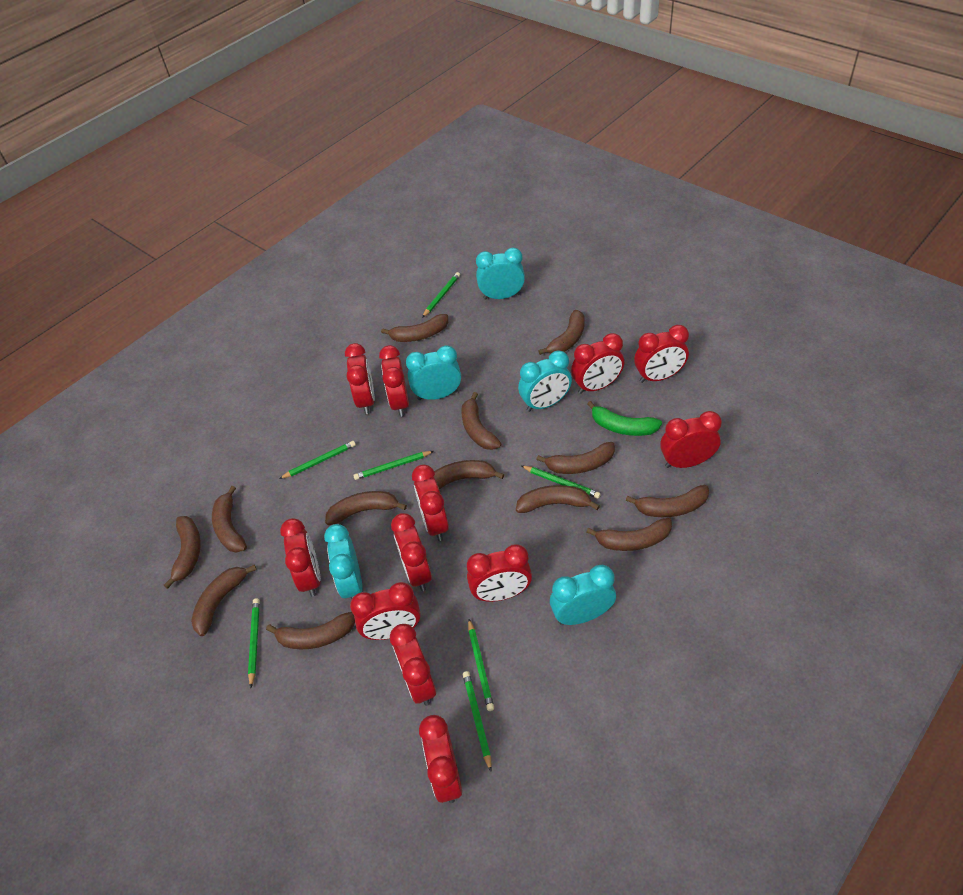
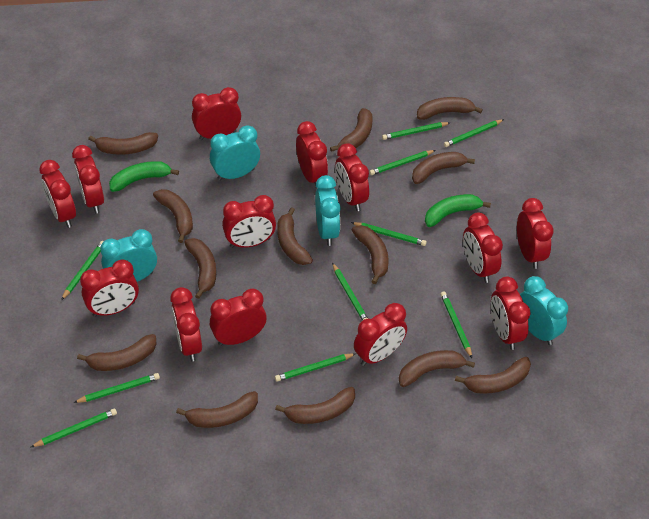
green banana: [587,401,662,436] = 1 -> [109,161,179,192] [425,194,491,227] = 2
green pencil: [248,598,260,688] [279,441,356,479] [353,451,434,480] [422,272,460,318] [463,671,492,771] [468,619,494,711] [522,466,601,499] = 7 -> [31,408,117,447] [61,241,104,300] [73,373,160,403] [275,353,356,382] [332,263,368,321] [351,222,427,246] [369,150,436,175] [382,122,450,140] [440,291,472,358] [444,119,504,147] = 10
red clock: [280,518,321,597] [345,343,375,414] [350,582,421,640] [379,345,409,417] [390,624,436,706] [391,513,432,591] [412,464,449,541] [419,715,462,803] [467,544,532,602] [571,333,624,394] [634,325,689,383] [660,411,722,468] = 12 -> [39,160,76,228] [72,145,104,213] [80,259,139,317] [170,287,202,361] [192,87,241,140] [210,289,267,346] [222,195,276,248] [296,121,328,189] [335,143,369,211] [354,303,407,366] [463,212,503,283] [491,277,530,350] [517,198,554,269] = 13
turquoise clock: [324,524,363,599] [406,345,461,400] [476,248,525,300] [518,351,572,412] [550,565,616,625] = 5 -> [100,229,157,282] [210,125,260,181] [315,175,341,246] [520,276,568,345] = 4

